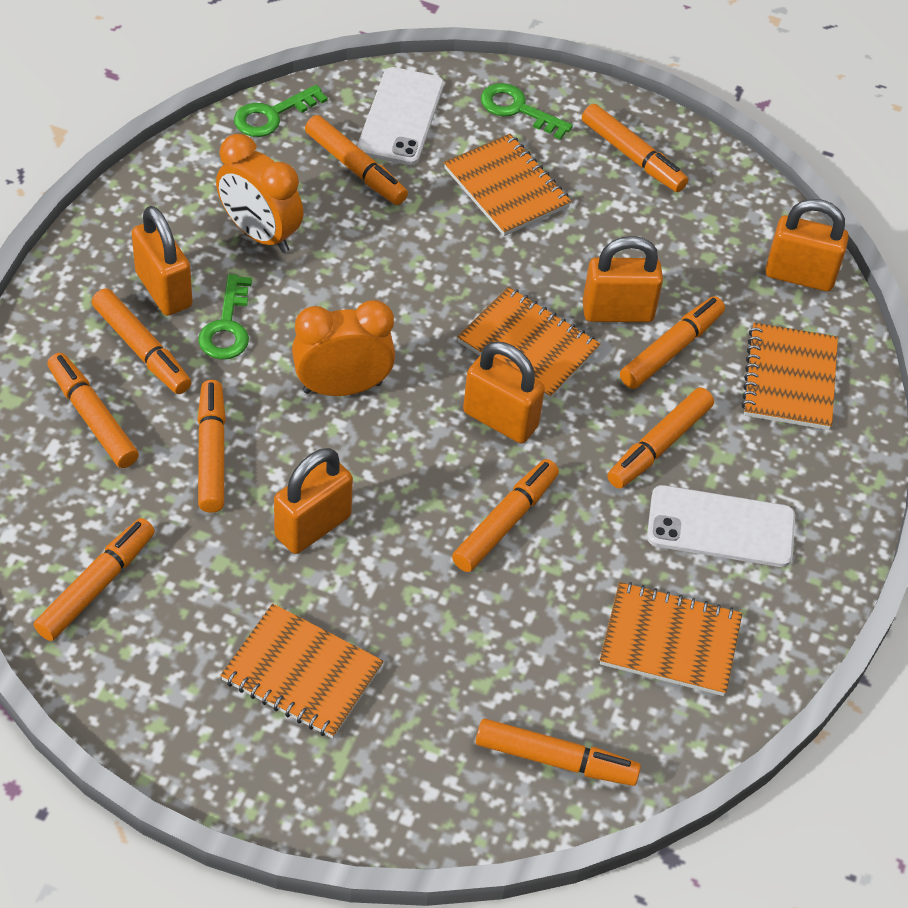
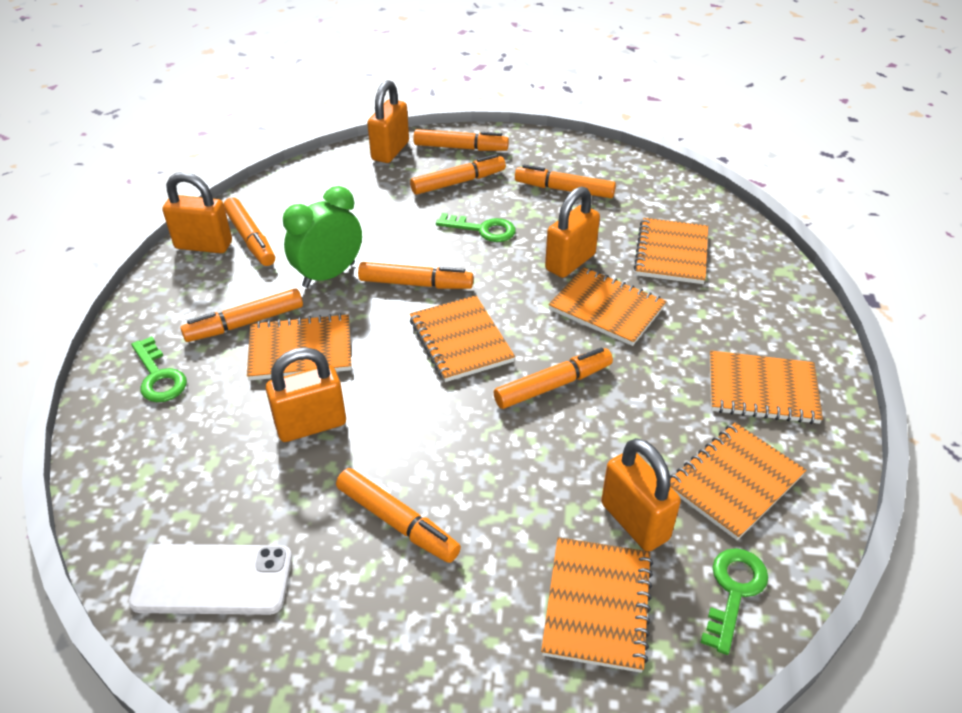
green clock: none = 0 -> [283,186,362,288] = 1
orange clock: [216,134,304,253] [292,300,395,396] = 2 -> none = 0
orange marker: [34,518,155,641] [47,353,139,468] [92,288,191,394] [197,380,226,513] [305,115,408,205] [452,459,559,572] [476,719,641,786] [582,104,688,192] [607,387,714,489] [620,296,725,389] = 10 -> [180,289,303,342] [224,197,275,266] [336,468,461,563] [358,262,473,289] [410,154,506,195] [414,129,509,151] [494,348,613,409] [515,165,616,198] = 8
orange notebook: [220,603,383,738] [444,134,571,236] [457,287,601,400] [600,582,742,696] [741,323,838,430] = 5 -> [247,313,351,381] [410,295,515,382] [541,537,653,673] [548,267,667,346] [634,218,708,284] [670,422,806,540] [710,351,823,424] = 7
white phone: [357,67,444,165] [647,485,795,567] = 2 -> [129,544,292,615] = 1

